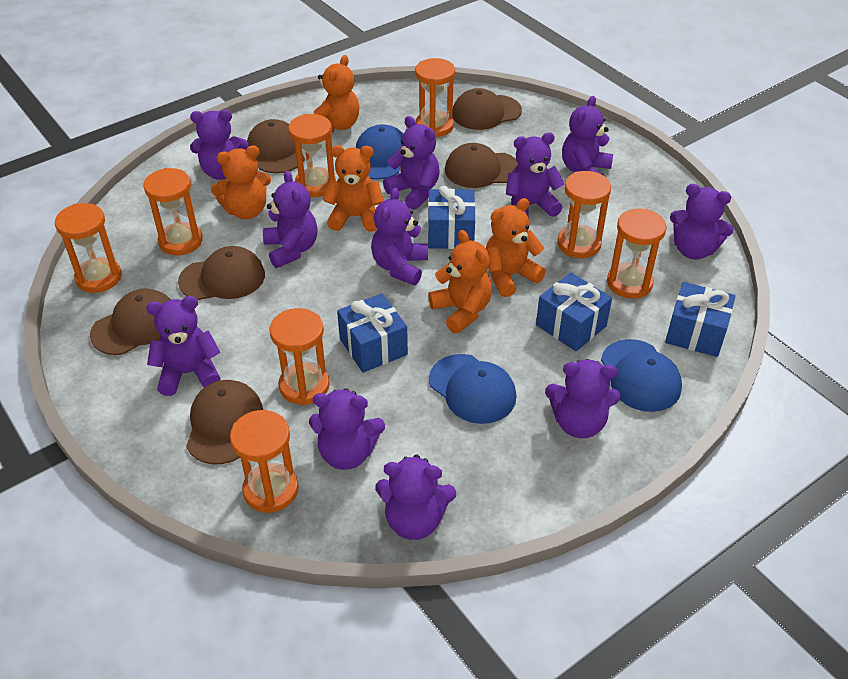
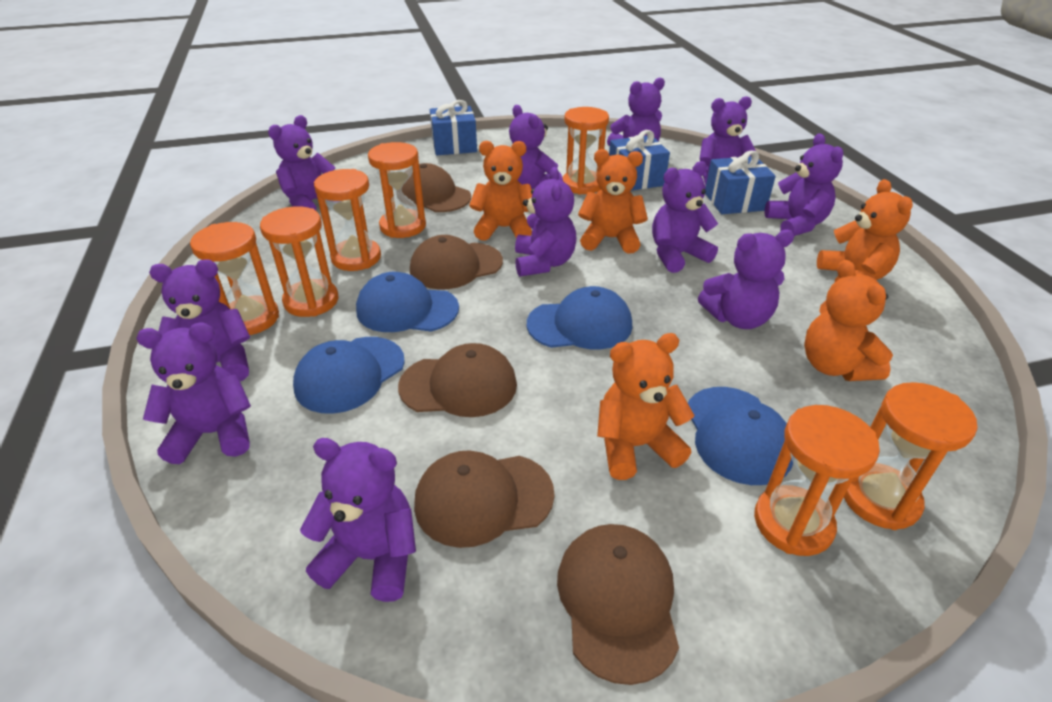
blue cap: [356,124,403,180] [429,354,516,424] [601,339,682,412] = 3 -> [293,337,405,414] [356,272,459,332] [527,286,632,350] [688,387,793,485] = 4
blue gift: [337,293,408,373] [428,186,475,249] [536,272,612,351] [665,282,735,357] = 4 -> [430,100,477,155] [609,130,670,190] [705,150,776,214] = 3
brown cap: [90,289,171,355] [178,246,265,300] [186,380,263,465] [247,119,305,174] [445,143,518,188] [453,88,522,130] = 6 -> [398,343,517,417] [401,163,471,212] [410,235,503,290] [414,451,555,548] [557,524,679,685] = 5
orange hourglass: [55,203,122,293] [143,168,203,255] [230,410,299,513] [270,308,330,405] [288,114,336,197] [415,58,455,137] [557,171,611,258] [607,209,666,299] = 8 -> [190,222,279,335] [260,206,338,317] [314,169,381,271] [368,142,426,238] [562,107,609,195] [754,405,880,556] [844,382,978,530] = 7

